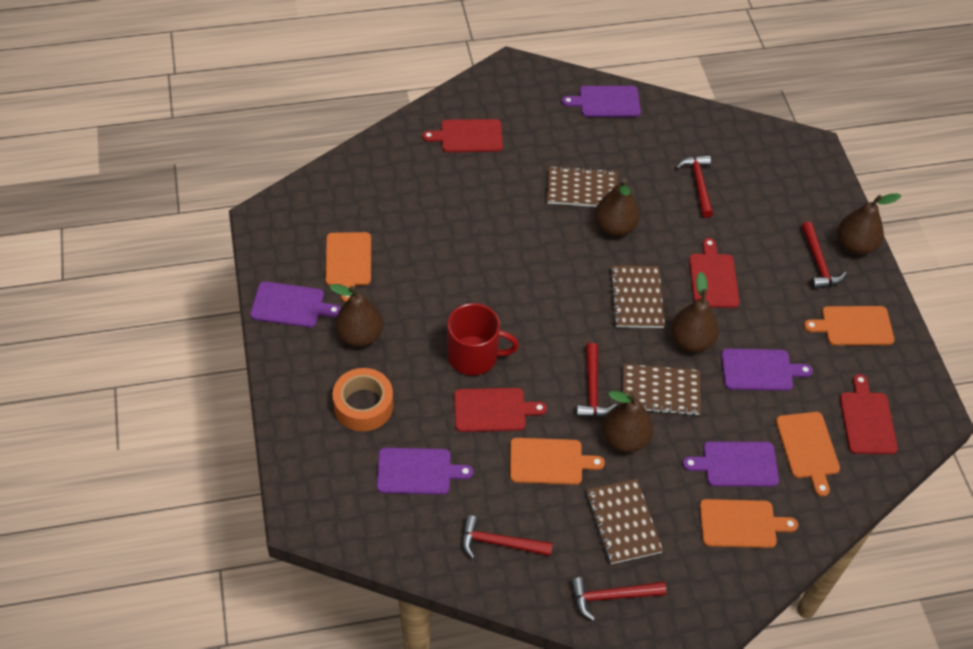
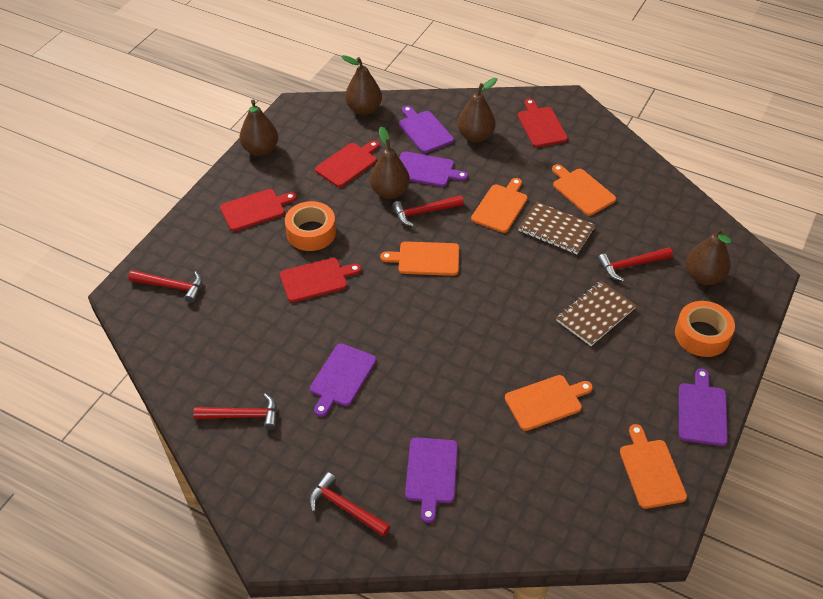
brown notebook: [547,166,617,207] [586,479,663,564] [610,265,665,328] [623,364,701,416] = 4 -> [518,202,595,254] [556,281,637,346] = 2
orange tape: [332,368,393,431] = 1 -> [285,201,336,251] [675,301,735,357] = 2
red mug: [447,303,519,375] = 1 -> none = 0

